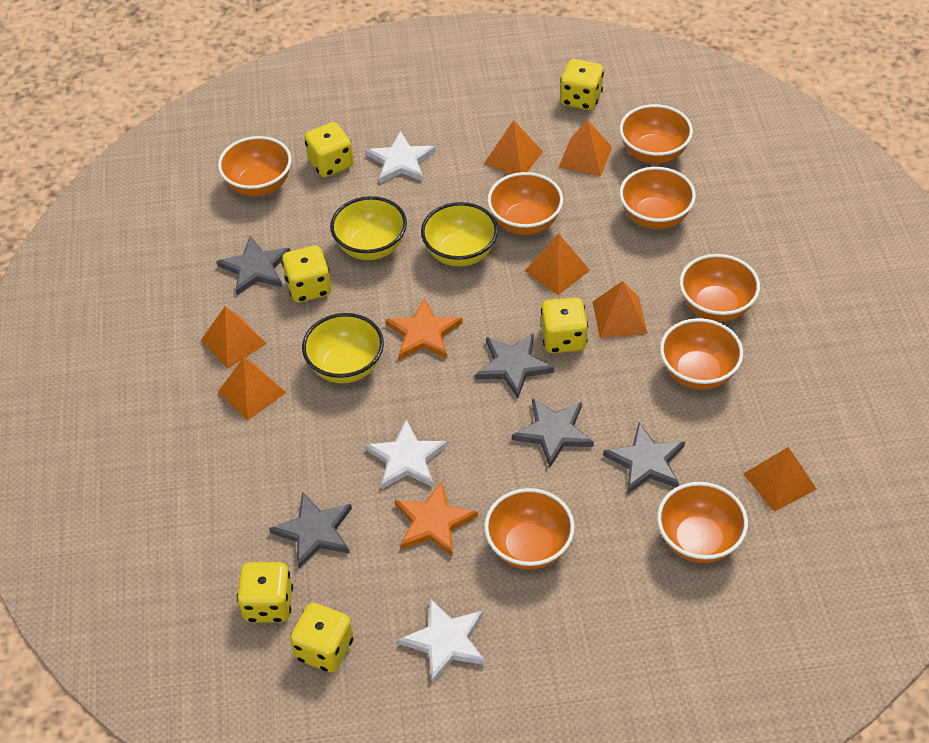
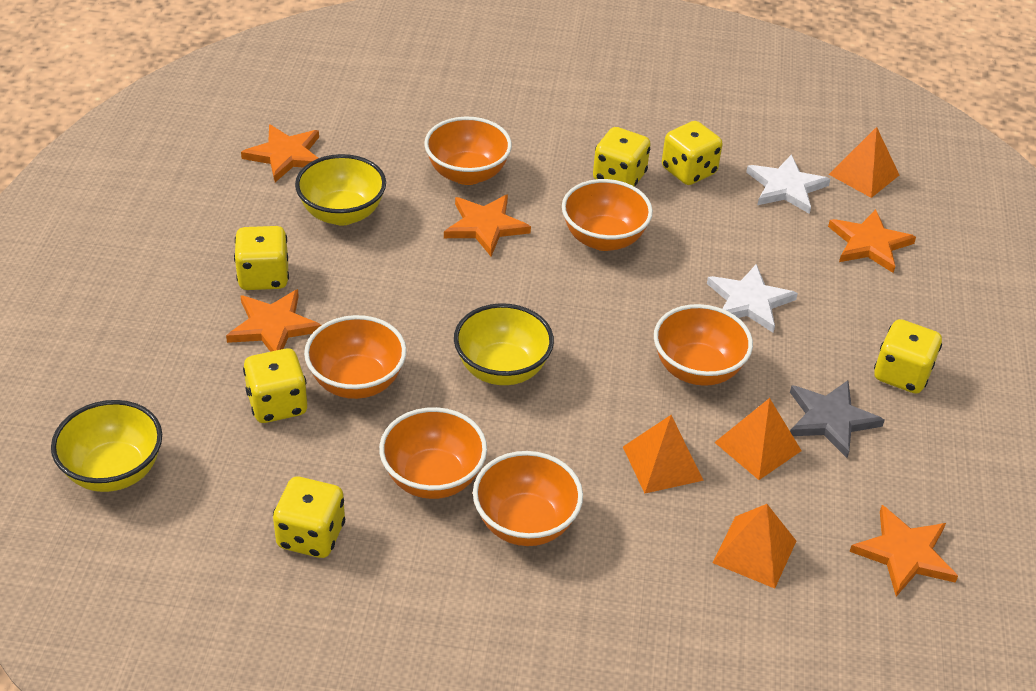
grey star: [217,236,290,295] [269,492,352,569] [475,333,554,398] [512,398,594,467] [603,423,685,494] = 5 -> [790,380,885,458] = 1
orange bowl: [218,136,292,196] [484,488,575,570] [487,172,563,235] [619,104,693,164] [619,167,696,229] [657,482,748,563] [660,318,743,390] [680,254,760,322] = 8 -> [304,315,407,399] [379,407,487,499] [424,117,512,185] [473,451,583,546] [562,179,653,251] [654,304,753,386] = 6
orange pyramid: [201,306,267,369] [218,357,286,420] [484,120,543,174] [525,233,590,295] [559,119,612,176] [593,281,648,338] [744,447,816,512] = 7 -> [623,415,704,494] [712,504,796,589] [714,398,802,480] [829,127,899,198] = 4
orange star: [385,298,463,360] [395,481,478,557] = 2 -> [226,289,321,352] [241,124,319,182] [444,195,531,256] [828,209,916,273] [849,505,958,597] = 5
white star: [365,420,448,489] [366,131,436,183] [398,598,485,684] = 3 -> [707,264,798,333] [746,155,830,214] = 2

